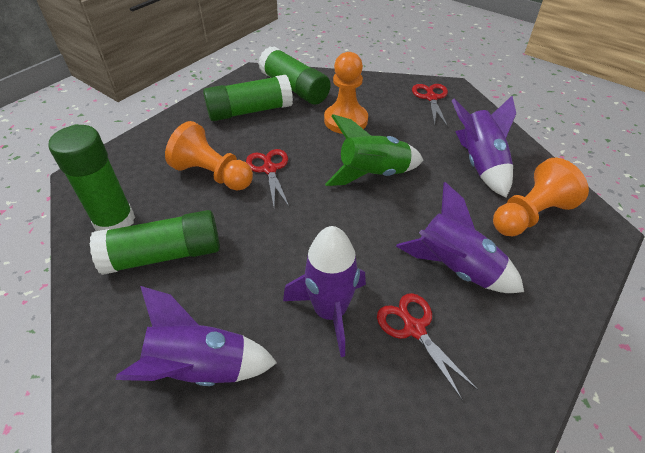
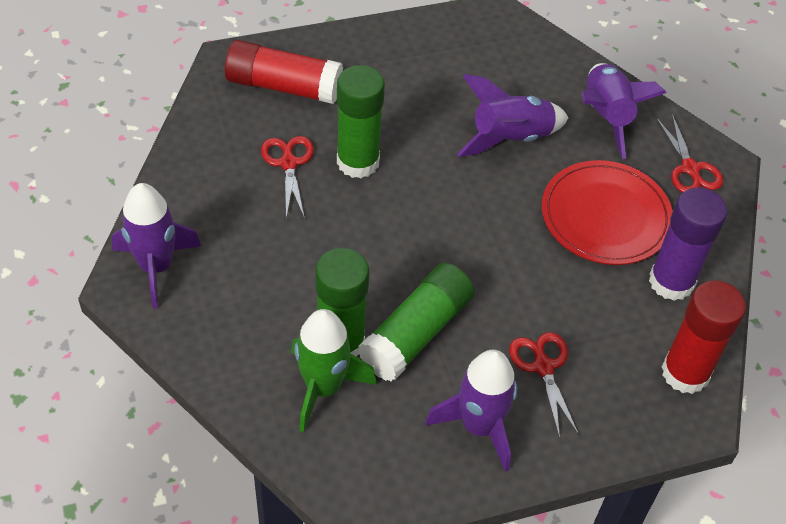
green glue stick: [48,125,135,231] [90,210,220,275] [203,75,293,121] [258,46,330,105] = 4 -> [315,248,369,357] [337,65,385,179] [358,263,475,382] = 3
orange pawn: [165,121,253,191] [324,52,368,134] [493,158,589,236] = 3 -> none = 0
purple glue stick: none = 0 -> [649,188,727,301] = 1
red glue stick: none = 0 -> [225,40,343,104] [662,280,746,394] = 2
red plate: none = 0 -> [542,160,673,265] = 1

